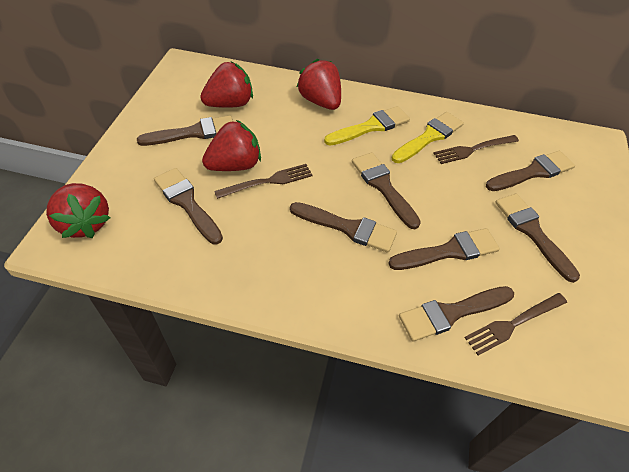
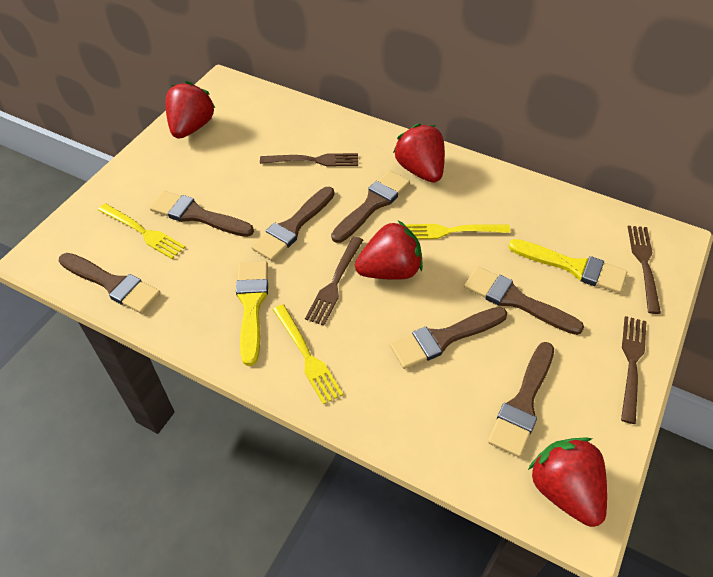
brown brush: [137,115,233,146] [154,168,223,244] [290,202,397,253] [352,152,421,229] [388,228,500,270] [399,286,514,342] [486,151,575,191] [495,193,580,283] = 8 -> [59,253,160,314] [149,191,254,237] [251,187,335,261] [331,171,410,243] [390,307,507,369] [464,266,584,335] [488,342,554,457] = 7
brown fork: [214,164,313,199] [433,135,519,164] [465,293,567,355] = 3 -> [260,153,358,167] [305,236,363,326] [621,316,646,424] [628,226,661,314] = 4
yellow fork: none = 0 -> [98,203,185,259] [273,304,343,405] [405,224,510,239] = 3

